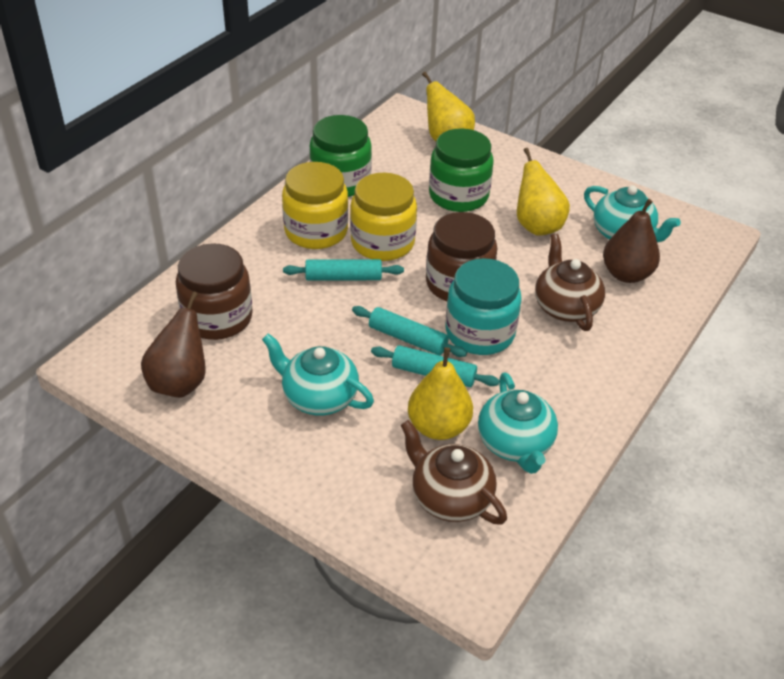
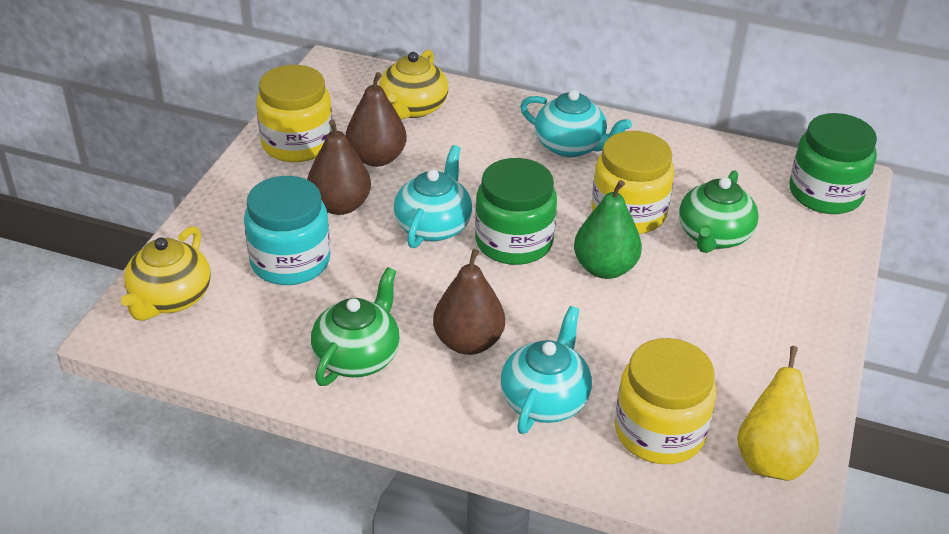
brown jar: [176,243,253,340] [426,212,497,301] = 2 -> none = 0
brown pear: [141,291,206,398] [603,199,660,283] = 2 -> [307,120,371,215] [346,72,407,167] [433,249,505,355] = 3
brown teapot: [400,420,507,525] [535,234,605,331] = 2 -> none = 0
green pear: none = 0 -> [574,180,642,279] = 1
green teapot: none = 0 -> [311,267,400,386] [679,170,759,253] = 2
turquoise rolling pin: [283,259,404,281] [352,306,467,357] [371,345,500,387] = 3 -> none = 0
yellow jar: [282,162,348,249] [350,173,417,261] = 2 -> [256,65,333,162] [592,131,674,234] [615,338,716,464] = 3
yellow pear: [408,347,473,440] [422,72,475,141] [517,148,570,236] = 3 -> [737,346,819,481] = 1
yellow teapot: none = 0 -> [121,226,211,321] [379,50,448,120] = 2

